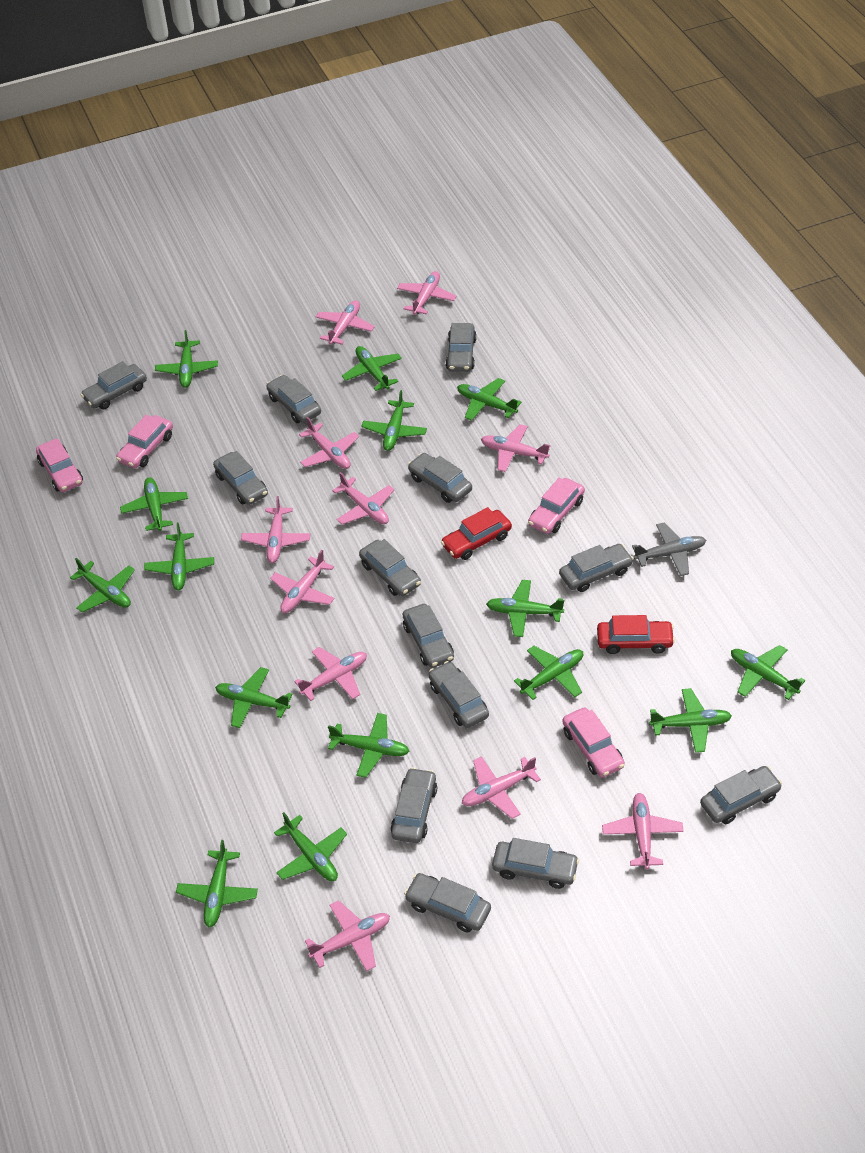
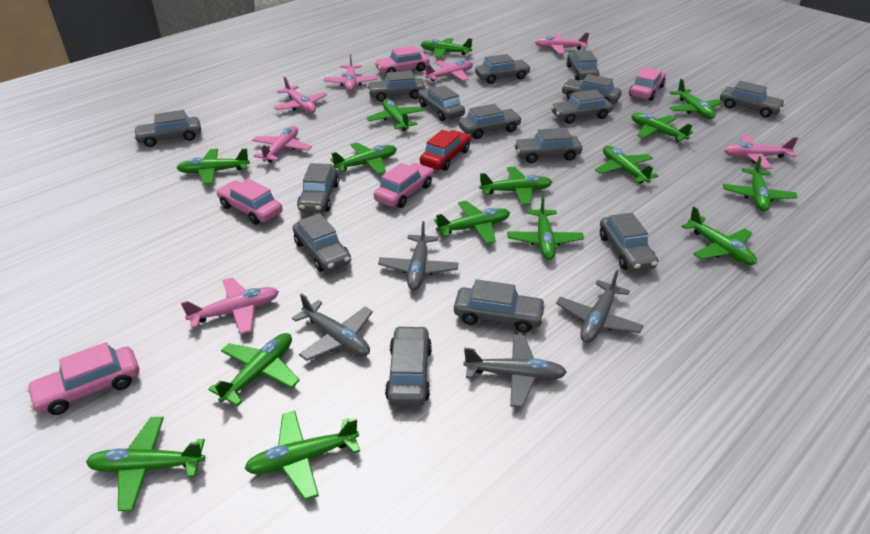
grey car: [81,361,147,409] [213,451,268,505] [266,375,321,423] [359,539,421,596] [390,767,437,843] [403,604,454,668] [404,873,491,933] [408,453,472,503] [429,661,489,728] [446,323,477,372] [492,838,579,889] [559,544,633,592] [700,766,782,824] = 13 -> [133,110,201,147] [293,213,351,272] [297,163,339,213] [367,71,425,102] [385,326,432,406] [418,85,465,121] [454,279,546,333] [459,104,522,139] [475,54,531,84] [514,128,582,163] [551,89,613,124] [561,74,622,104] [566,50,599,80] [600,213,658,271] [720,81,785,117] = 15
grey plane: [632,523,706,576] = 1 -> [292,293,373,361] [378,221,458,290] [464,334,567,408] [556,270,644,343] = 4
pink car: [36,438,83,492] [116,415,173,468] [528,478,585,534] [562,707,625,777] = 4 -> [26,342,139,415] [216,179,283,225] [374,46,429,74] [374,163,433,208] [629,67,666,101] = 5
pink plane: [241,496,310,563] [270,550,334,613] [294,647,367,701] [299,417,359,469] [305,900,390,971] [316,300,375,345] [332,472,394,524] [397,271,456,315] [462,756,541,819] [481,424,551,472] [602,793,684,869] = 11 -> [181,277,279,335] [252,126,312,162] [273,77,327,113] [324,54,378,92] [422,60,473,81] [535,33,589,54] [724,135,798,169] = 7
red car: [441,507,512,560] [597,615,675,654] = 2 -> [420,130,471,171] = 1

